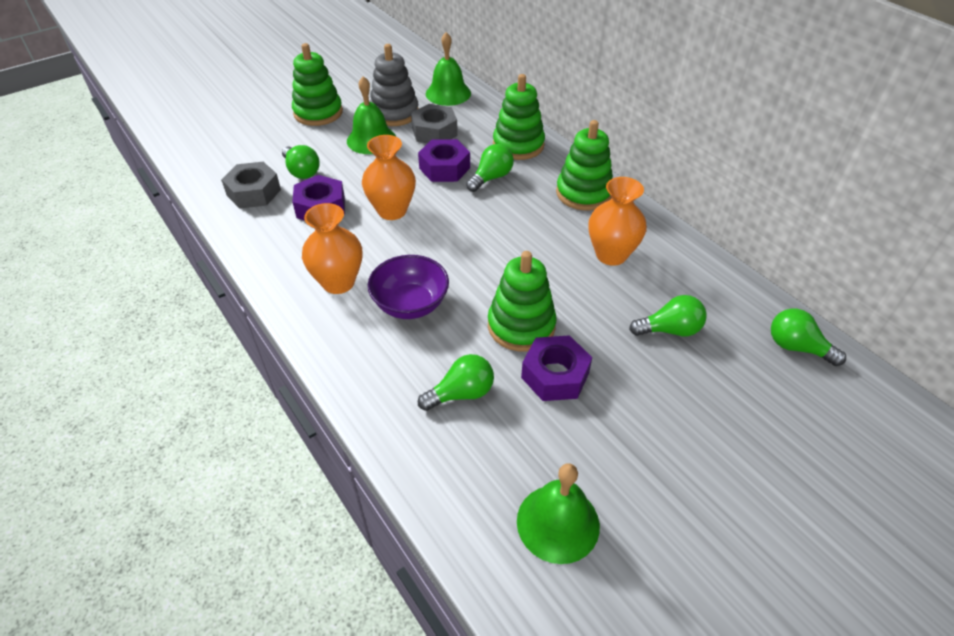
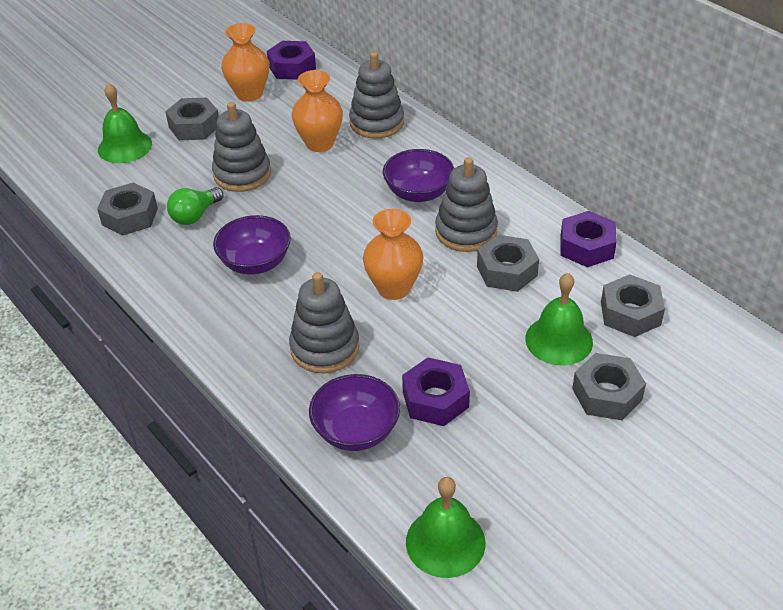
green light bulb: [282,145,320,179] [418,354,494,411] [466,144,514,192] [629,295,707,336] [771,309,846,366] = 5 -> [167,187,223,225] = 1
green stacking toy: [292,43,343,126] [488,251,557,352] [493,74,545,160] [556,120,613,211] = 4 -> none = 0
grey nut: [221,162,281,209] [411,104,458,143] = 2 -> [97,183,158,236] [165,98,219,140] [477,235,539,292] [572,353,646,420] [601,274,665,337] = 5
grey stacking toy: [370,44,419,126] = 1 -> [212,102,271,192] [289,272,360,373] [349,52,404,139] [435,157,498,252] = 4
purple bowl: [368,255,449,319] = 1 -> [213,215,291,275] [309,374,400,451] [383,149,454,202] = 3

